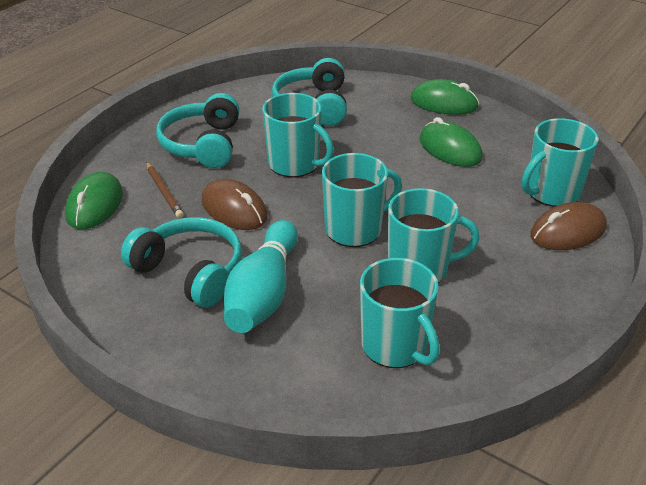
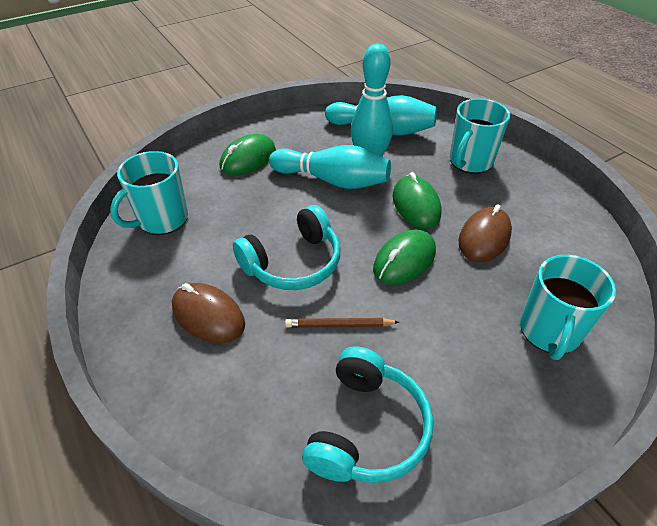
turquoise bowling pin: [224,220,298,333] = 1 -> [269,145,391,189] [325,95,437,136] [350,44,393,157] = 3
turquoise headphones: [121,217,242,308] [156,93,239,168] [272,58,347,126] = 3 -> [233,205,340,290] [302,346,433,483] = 2
turquoise mug: [262,93,334,177] [322,153,402,247] [360,258,440,368] [388,188,479,283] [522,118,599,207] = 5 -> [110,151,188,235] [450,98,510,174] [520,255,616,360] = 3

